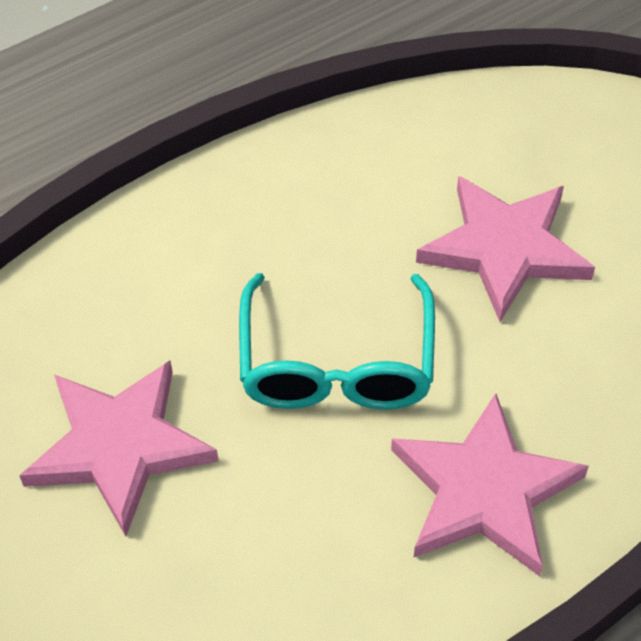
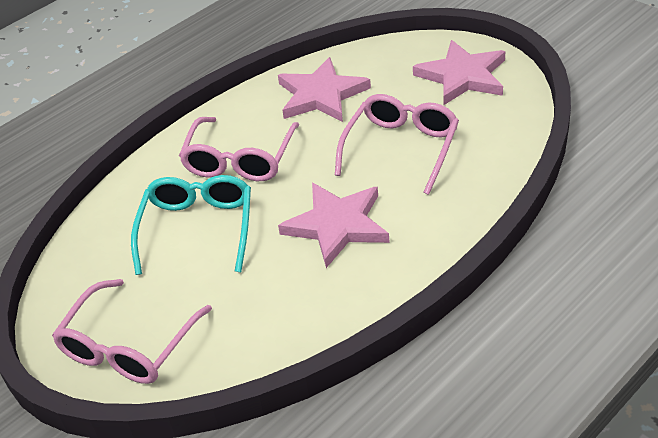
pink glasses: none = 0 -> [52,279,212,384] [179,117,299,181] [335,94,459,195] = 3

